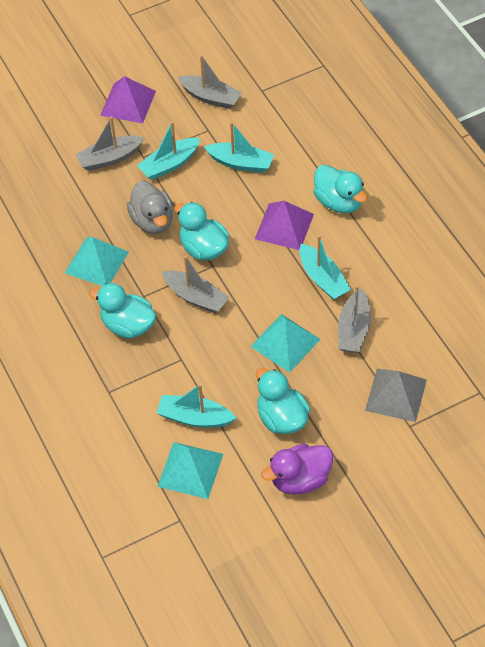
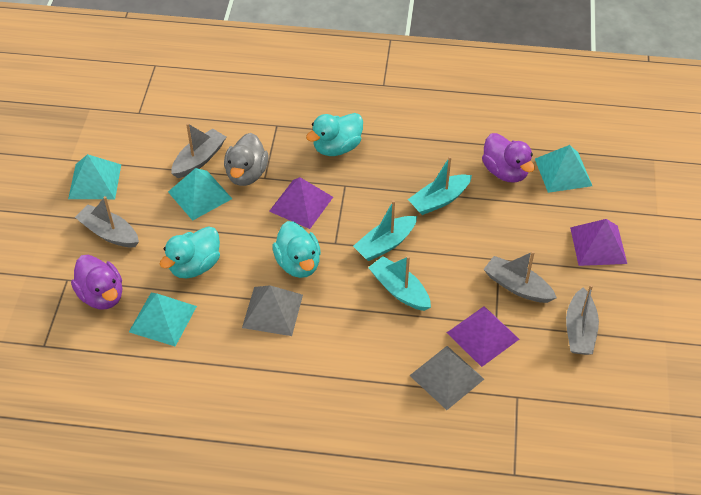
grey pyramid: [365,369,427,422] = 1 -> [242,285,303,336] [409,346,484,410] = 2
purple duck: [261,444,333,495] = 1 -> [71,255,122,309] [482,133,535,182] = 2
purple pyramid: [100,76,156,123] [255,201,314,250] = 2 -> [269,177,333,229] [447,306,519,367] [570,219,627,266] = 3
turquoise boat: [137,121,200,180] [157,384,236,428] [204,122,274,173] [299,235,351,300] = 4 -> [353,200,417,261] [368,256,431,311] [408,156,472,215] = 3
turquoise duck: [89,283,156,339] [174,202,229,260] [256,368,310,434] [313,165,368,213] = 4 -> [160,226,220,278] [272,221,321,278] [306,113,363,156] = 3
turquoise pyramid: [65,237,129,286] [157,442,223,499] [250,314,321,372] = 3 -> [68,154,121,199] [129,293,197,347] [168,168,232,221] [535,145,592,193] = 4

